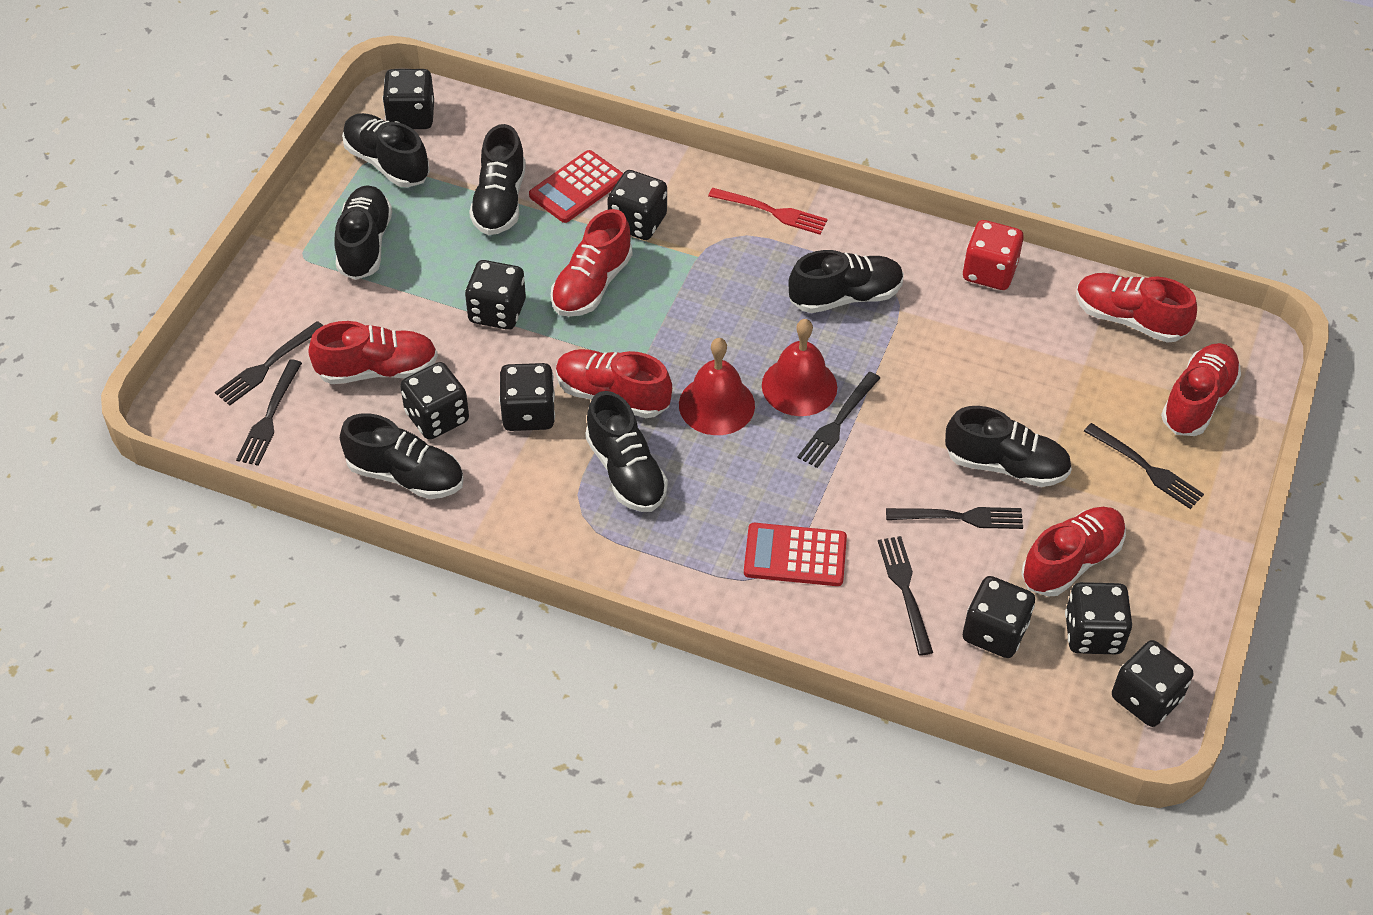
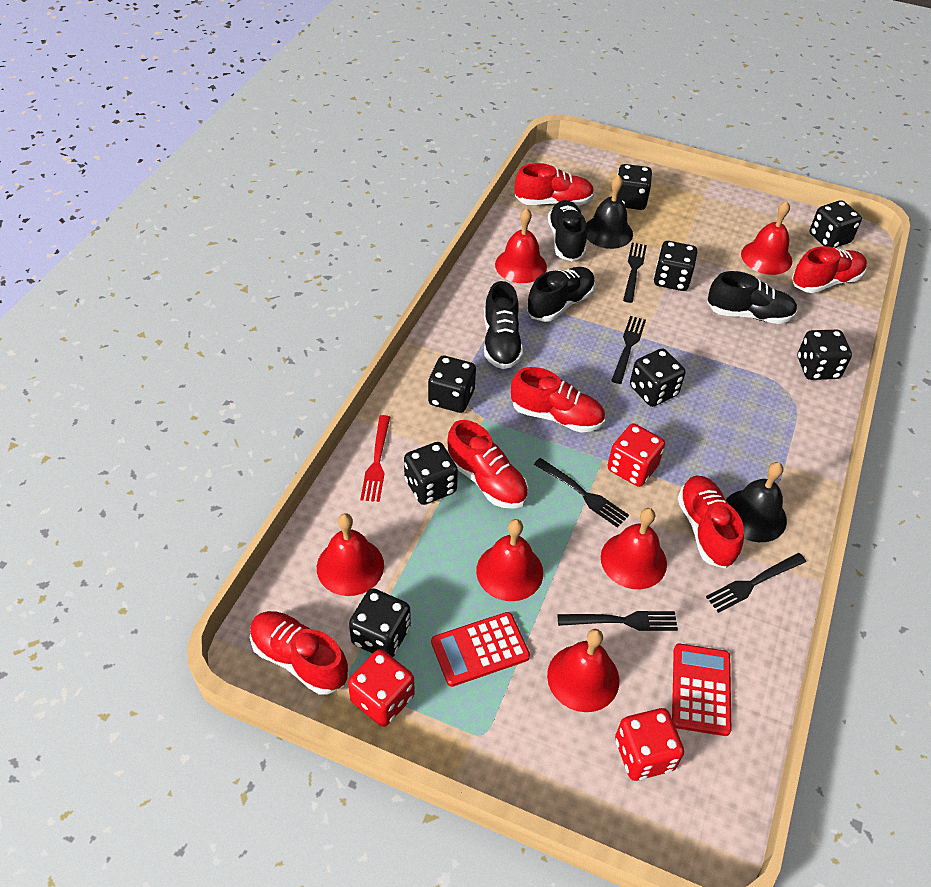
black bell: none = 0 -> [586,175,633,249] [726,462,787,542] = 2
black fork: [215,321,323,405] [236,359,302,466] [797,372,880,468] [878,536,933,656] [886,507,1023,529] [1084,423,1204,509] = 6 -> [534,458,629,528] [557,611,678,631] [611,316,646,384] [623,243,647,303] [706,553,806,613] = 5
black shoe: [334,185,392,280] [340,413,464,499] [342,113,430,187] [469,124,526,235] [585,391,668,512] [788,250,904,313] [945,406,1072,487] = 7 -> [484,281,523,369] [527,267,595,322] [548,200,587,261] [707,271,797,324] = 4
red bell: [679,338,755,435] [762,319,837,416] = 2 -> [317,513,384,596] [476,519,543,601] [495,208,547,283] [547,629,619,712] [601,508,667,589] [741,201,792,275] = 6
red dice: [963,220,1024,290] = 1 -> [348,649,415,727] [607,423,665,487] [615,708,684,781] = 3

